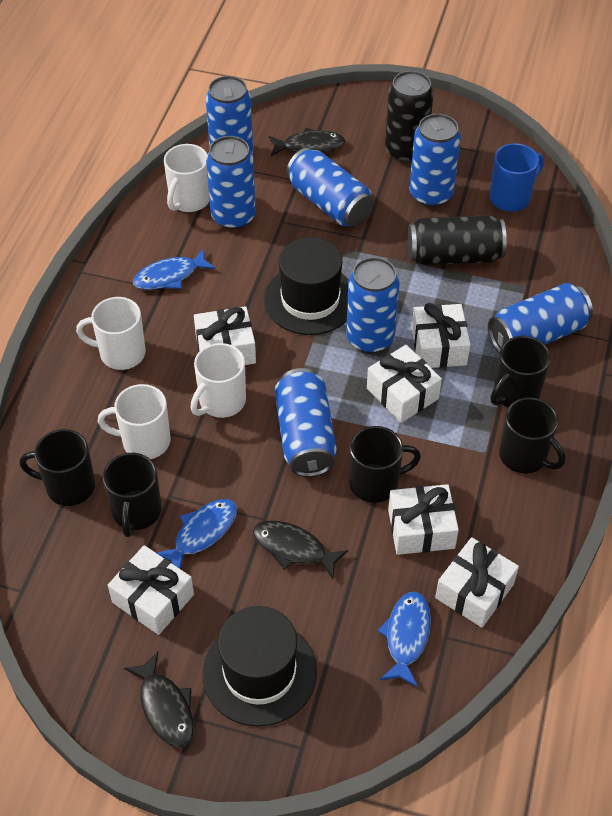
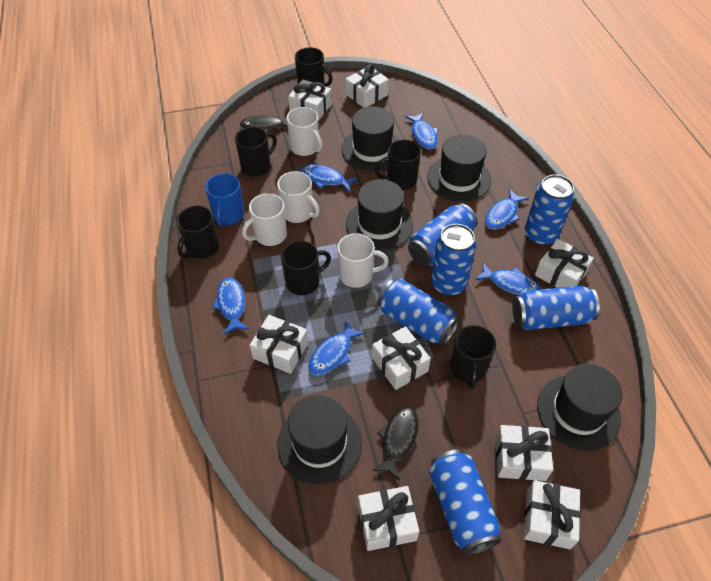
black can: [385,71,434,163] [408,215,507,265] = 2 -> none = 0
black fish: [124,652,194,748] [253,521,348,579] [269,128,345,156] = 3 -> [240,115,288,133] [372,407,418,481] = 2
black hat: [202,606,317,727] [264,237,349,335] = 2 -> [277,395,362,485] [342,106,399,171] [346,179,413,251] [427,134,491,202] [537,364,622,451] = 5
black mug: [20,429,95,506] [103,453,161,537] [349,426,421,503] [491,336,551,408] [499,397,565,473] = 5 -> [176,206,219,259] [235,127,277,176] [281,241,331,295] [295,47,333,87] [375,139,421,190] [450,325,496,389] = 6
blue can: [206,76,253,154] [206,136,256,230] [275,368,337,477] [286,148,374,227] [346,257,400,353] [410,114,461,207] [488,283,593,353] = 7 -> [377,279,460,345] [408,203,478,266] [429,449,502,555] [431,224,476,296] [512,286,600,330] [525,174,574,245] = 6
blue fish: [133,248,216,290] [157,499,237,569] [377,592,431,688] = 3 -> [212,278,249,334] [301,164,358,192] [308,321,365,376] [405,113,438,149] [475,263,541,295] [485,189,528,230] = 6
white gift: [108,545,194,635] [194,306,256,365] [367,345,442,423] [388,484,459,555] [411,303,470,368] [435,537,519,628] = 6 -> [250,315,308,374] [288,79,332,121] [346,64,389,108] [358,486,419,551] [372,326,431,390] [496,425,553,481] [524,480,581,549] [535,239,594,288] = 8

